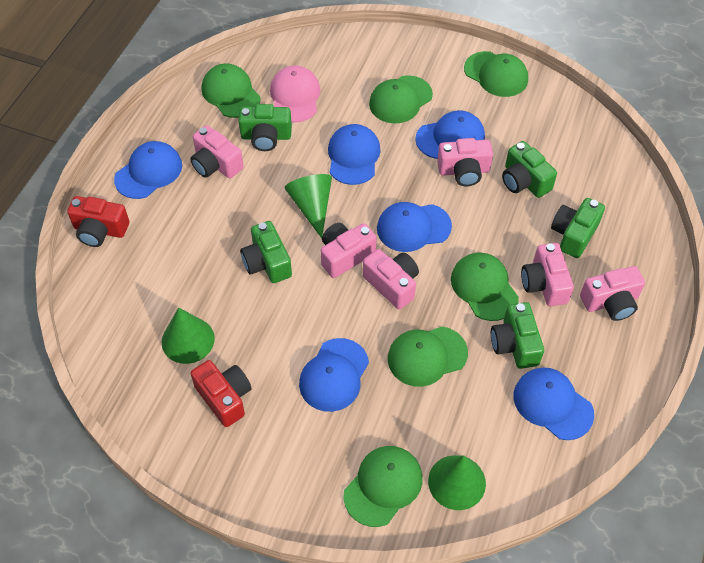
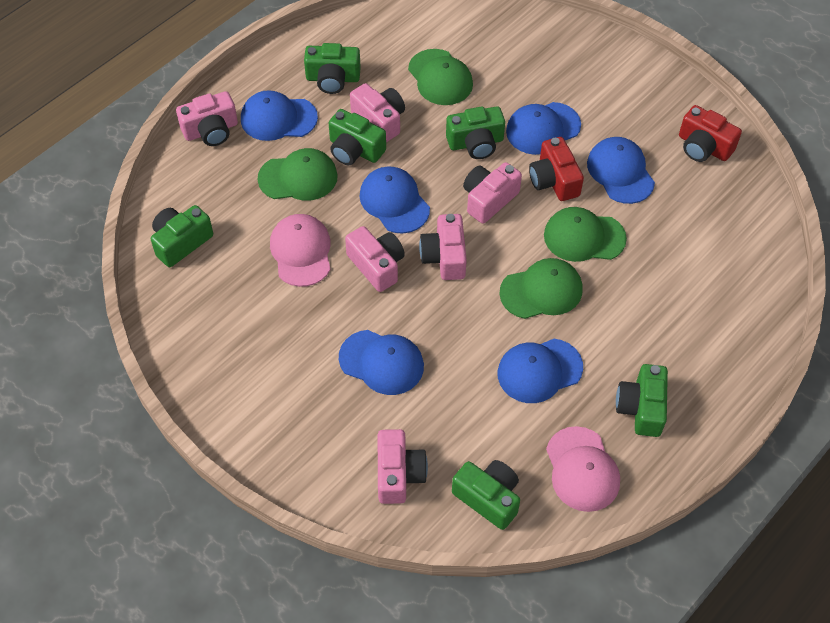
green camera: [238,104,292,151] [240,221,292,283] [491,302,544,369] [502,141,557,198] [551,198,605,258] = 5 -> [151,205,213,267] [304,43,361,94] [329,109,386,165] [446,106,505,159] [452,460,520,530] [616,364,668,437] = 6
green cap: [202,63,261,118] [343,446,423,527] [369,75,433,124] [388,326,468,387] [451,253,519,321] [464,51,528,97] = 6 -> [257,148,338,201] [408,49,473,105] [499,258,583,319] [544,207,627,262] = 4
green cone: [162,308,215,364] [284,174,332,238] [428,455,486,510] = 3 -> none = 0
pink cap: [270,66,320,123] = 1 -> [270,214,331,287] [546,426,620,512] = 2

